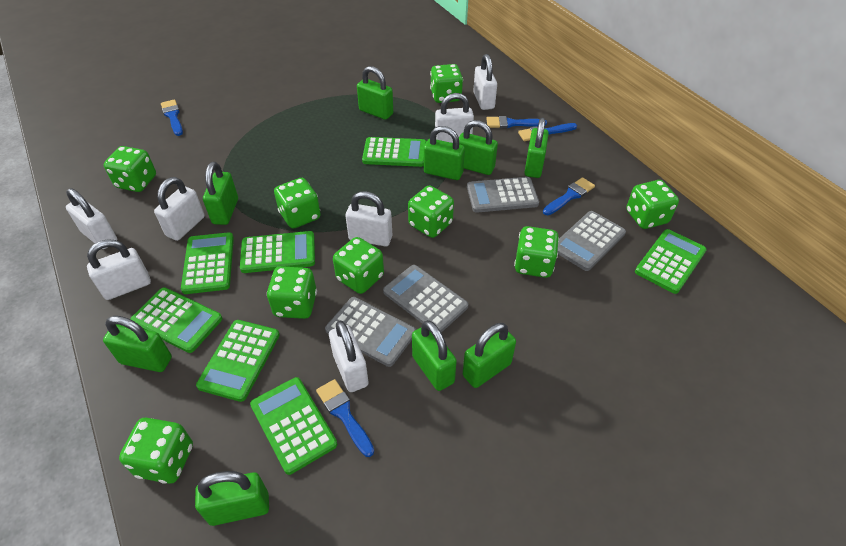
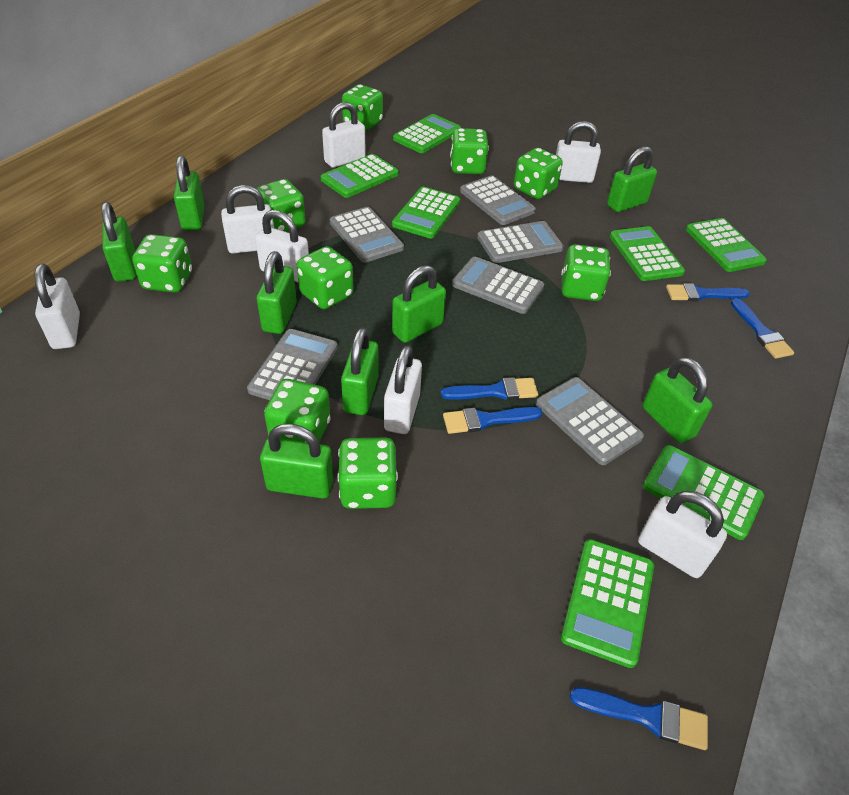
green padlock: [103,316,172,372] [195,471,269,526] [203,162,238,225] [357,66,393,120] [412,320,457,391] [424,126,465,180] [459,120,498,175] [463,323,516,388] [524,118,549,178] = 9 -> [101,202,136,282] [174,155,205,231] [257,251,297,334] [260,424,334,499] [341,327,379,415] [392,265,446,343] [607,146,657,212] [642,357,713,443] = 8
grey calculator: [325,297,416,367] [383,265,468,333] [467,177,539,213] [558,211,626,271] = 4 -> [247,329,338,400] [330,207,404,263] [452,257,544,314] [460,175,536,225] [477,221,564,263] [536,377,644,465] = 6

